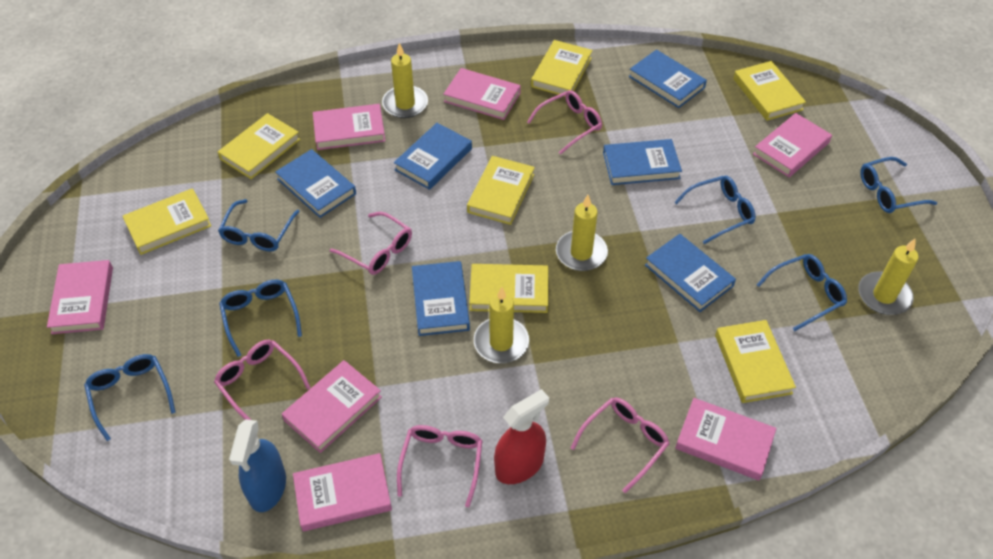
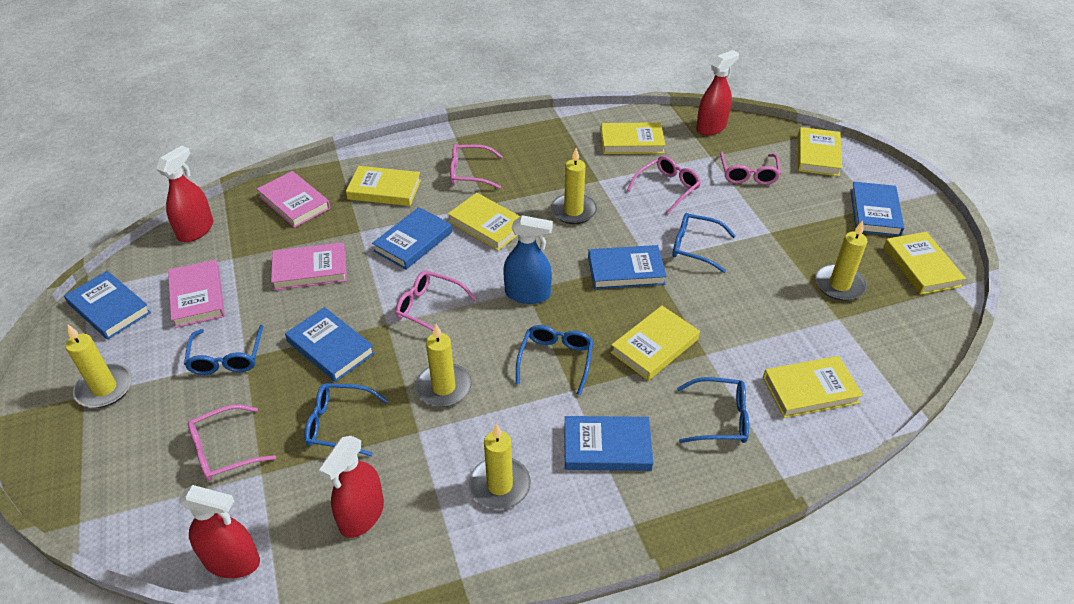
blue glasses: [84,354,176,441] [218,199,300,252] [219,280,302,357] [675,176,756,244] [757,254,847,331] [860,157,937,213] = 6 -> [184,325,263,375] [304,383,388,456] [516,325,593,395] [673,213,736,273] [677,377,749,443] = 5
pink book: [47,260,113,334] [282,360,382,453] [293,453,392,532] [313,104,385,150] [443,68,521,120] [675,398,776,480] [753,113,832,177] = 7 -> [168,260,225,328] [257,171,330,228] [271,242,347,290] = 3
red spray bottle: [494,389,549,484] = 1 -> [157,145,213,242] [178,485,260,578] [319,436,384,538] [696,50,739,136] = 4
yellow candle: [382,43,428,118] [474,287,529,363] [556,195,608,271] [858,238,918,315] = 4 -> [65,325,132,408] [415,324,472,407] [469,424,531,509] [551,148,597,224] [815,221,867,301] = 5

